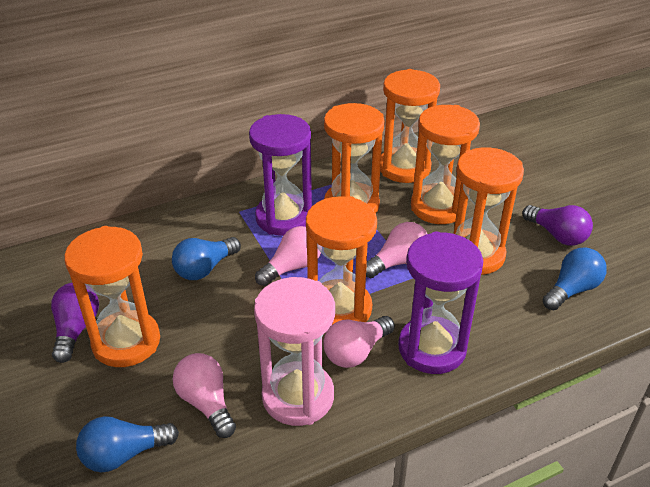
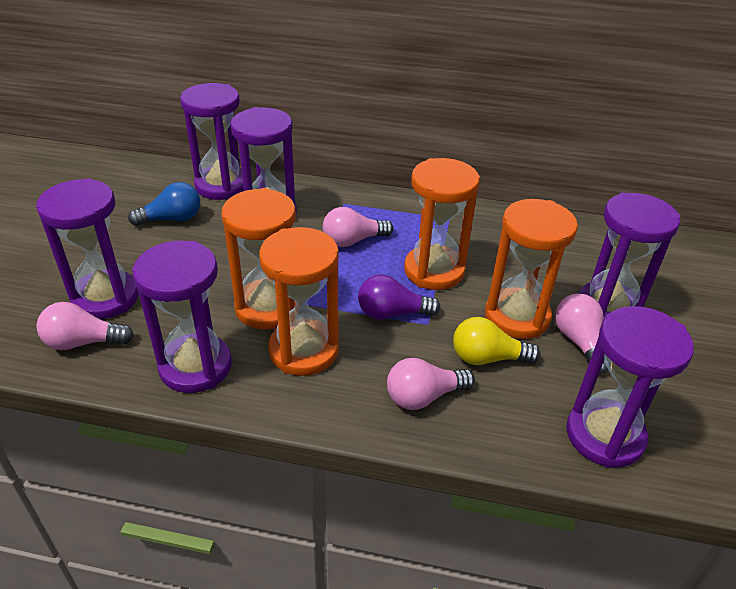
blue light bulb: [76,416,179,472] [172,237,241,280] [542,247,607,310] = 3 -> [128,182,200,226] = 1
orange hourglass: [64,226,160,367] [306,196,377,325] [324,103,385,213] [380,69,440,183] [411,105,480,224] [453,147,524,275] = 6 -> [221,188,296,330] [259,227,339,376] [404,158,480,290] [485,199,578,339] = 4
pink hourglass: [254,277,335,426] = 1 -> none = 0
purple hourglass: [249,114,312,236] [398,232,483,374] = 2 -> [36,178,139,320] [132,241,232,393] [180,83,244,200] [230,107,297,213] [566,306,694,468] [578,193,680,321] = 6
purple light bulb: [51,283,99,363] [522,205,593,246] = 2 -> [358,274,441,320] = 1
yellow light bulb: none = 0 -> [453,317,541,365] = 1

